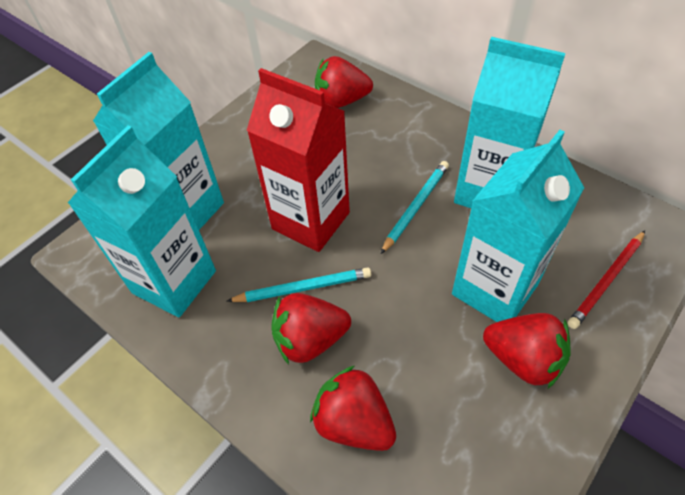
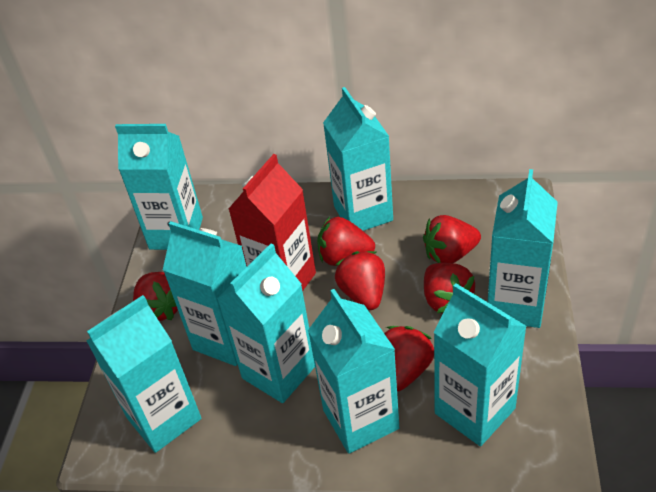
red pencil: [567,231,645,329] = 1 -> none = 0
red strawberry: [272,293,351,364] [310,366,396,451] [315,56,373,108] [483,313,571,388] = 4 -> [133,272,178,321] [317,217,375,266] [335,251,385,310] [384,326,434,392] [423,215,481,263] [424,263,476,314] = 6
turquoise carton: [68,126,216,317] [93,52,224,230] [452,130,584,322] [454,37,566,208] = 4 -> [86,295,202,453] [115,124,203,250] [163,221,247,366] [217,243,315,403] [308,289,399,454] [323,87,393,231] [433,283,527,446] [488,169,558,328] = 8
turquoise pencil: [227,267,371,302] [381,161,449,254] = 2 -> none = 0

